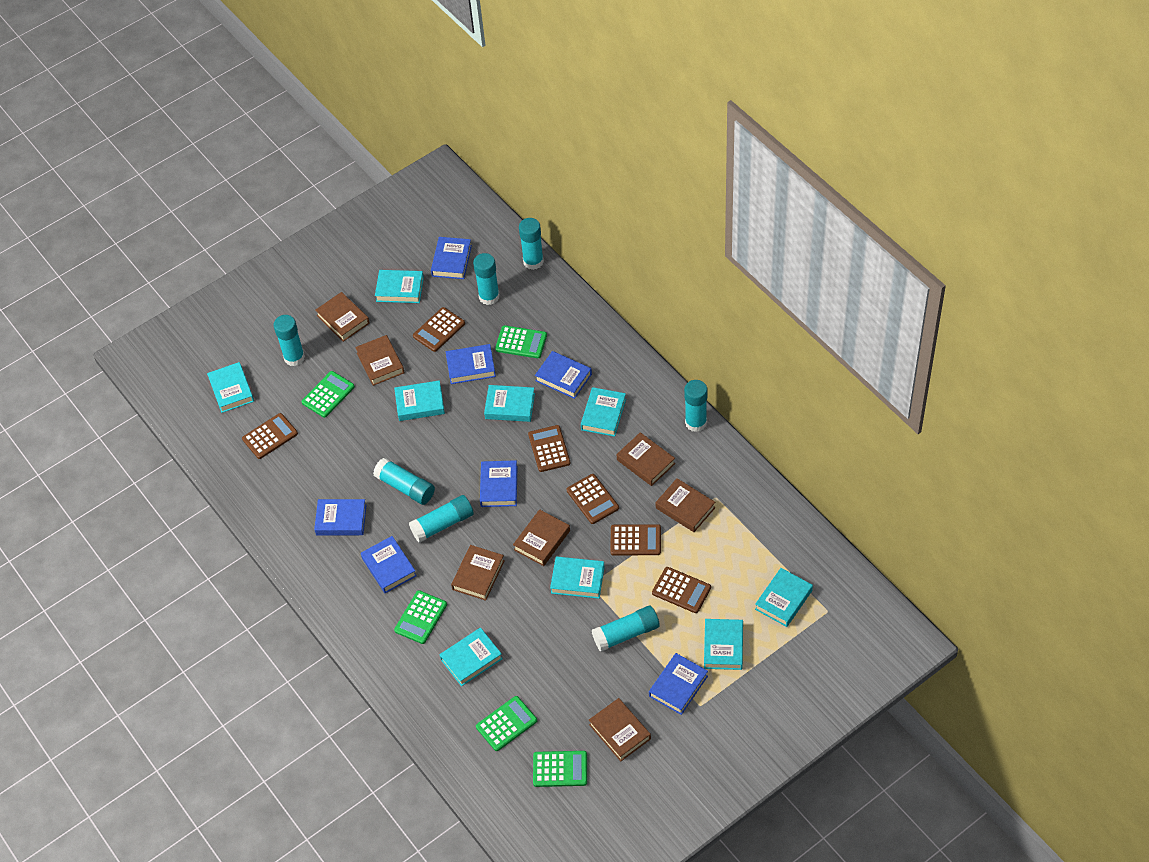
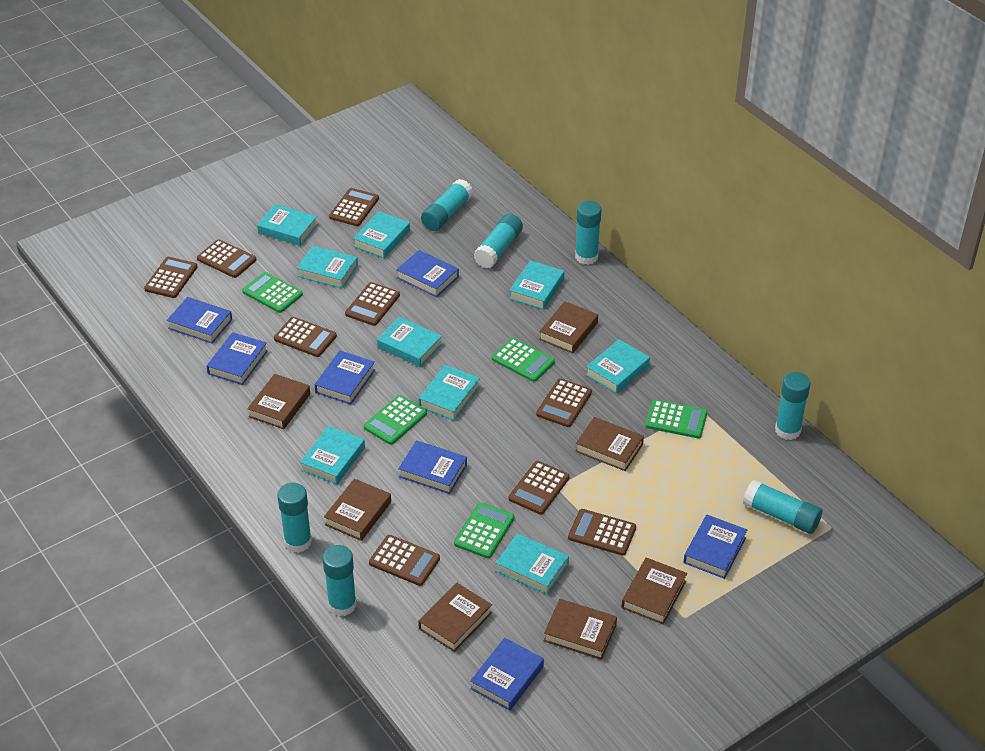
brown calculator: [242,413,298,459] [413,307,465,352] [528,425,571,472] [567,474,619,524] [610,524,661,555] [652,567,711,613] = 6 -> [144,257,198,298] [197,239,256,278] [274,317,337,357] [329,188,379,226] [345,282,400,326] [369,535,440,586] [508,461,570,515] [536,378,592,427] [568,509,636,556] = 9

